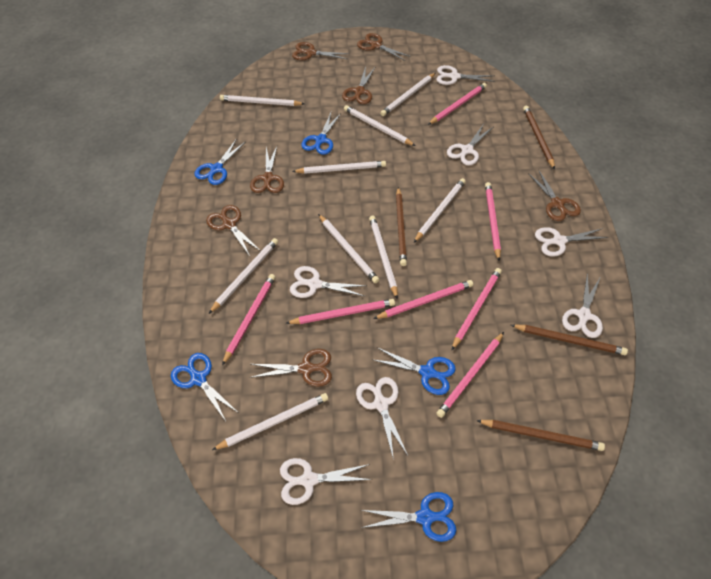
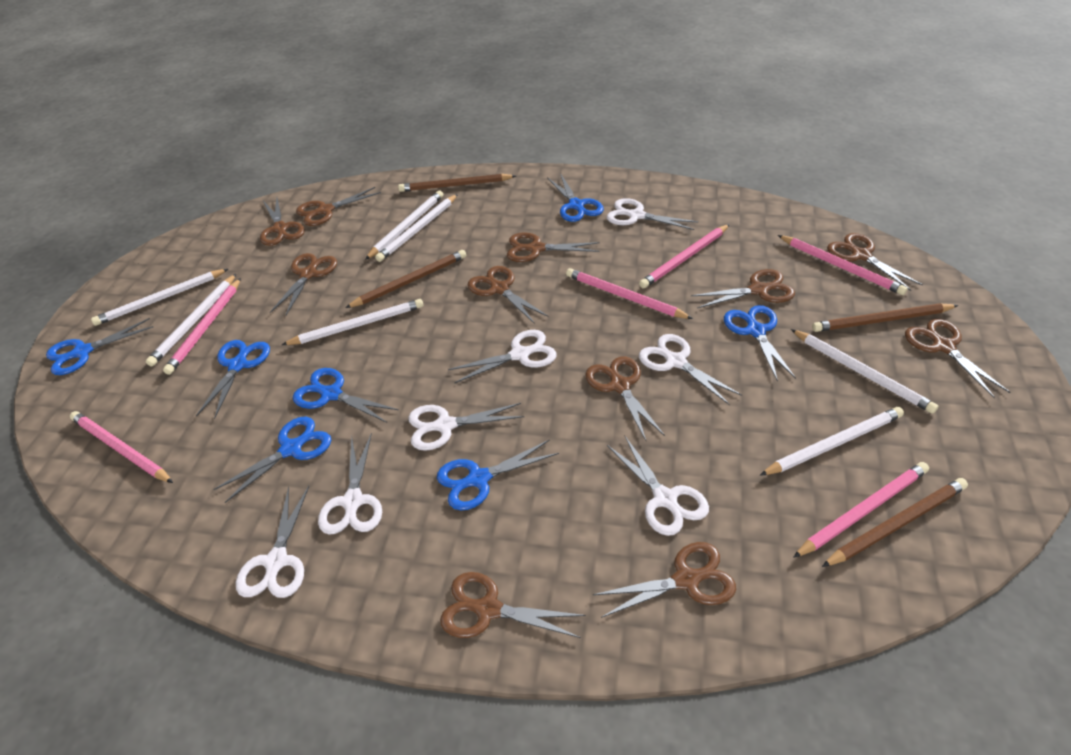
blue scissors: [171,353,237,423] [194,140,245,185] [301,113,341,155] [361,492,456,542] [374,348,456,395] = 5 -> [46,318,153,375] [196,340,270,419] [213,416,331,503] [293,368,399,423] [437,440,559,510] [547,173,604,222] [724,305,796,382] = 7
brown scissors: [206,205,261,256] [249,349,332,387] [250,146,284,193] [292,42,350,60] [342,67,375,104] [357,33,411,61] [528,169,581,221] = 7 -> [260,198,305,246] [270,253,337,315] [296,187,381,226] [440,572,586,638] [468,266,549,324] [507,232,600,262] [585,357,665,441] [593,542,736,618] [691,269,795,308] [827,233,923,291] [905,319,1010,398] = 11
pink pencil: [222,274,276,365] [285,299,395,324] [373,280,473,319] [428,83,487,125] [436,332,504,418] [452,268,502,350] [485,182,501,261] = 7 -> [70,411,173,483] [163,278,241,375] [566,268,693,319] [639,224,730,289] [778,235,908,295] [793,462,929,558] = 6
white pencil: [209,238,278,314] [212,393,328,450] [220,95,304,106] [292,161,386,174] [318,214,379,283] [344,105,415,146] [369,216,398,299] [380,73,436,116] [414,178,466,243] = 9 -> [91,269,228,326] [146,274,236,366] [282,299,423,345] [365,190,443,260] [375,194,458,262] [760,407,904,476] [791,329,938,414] = 7

